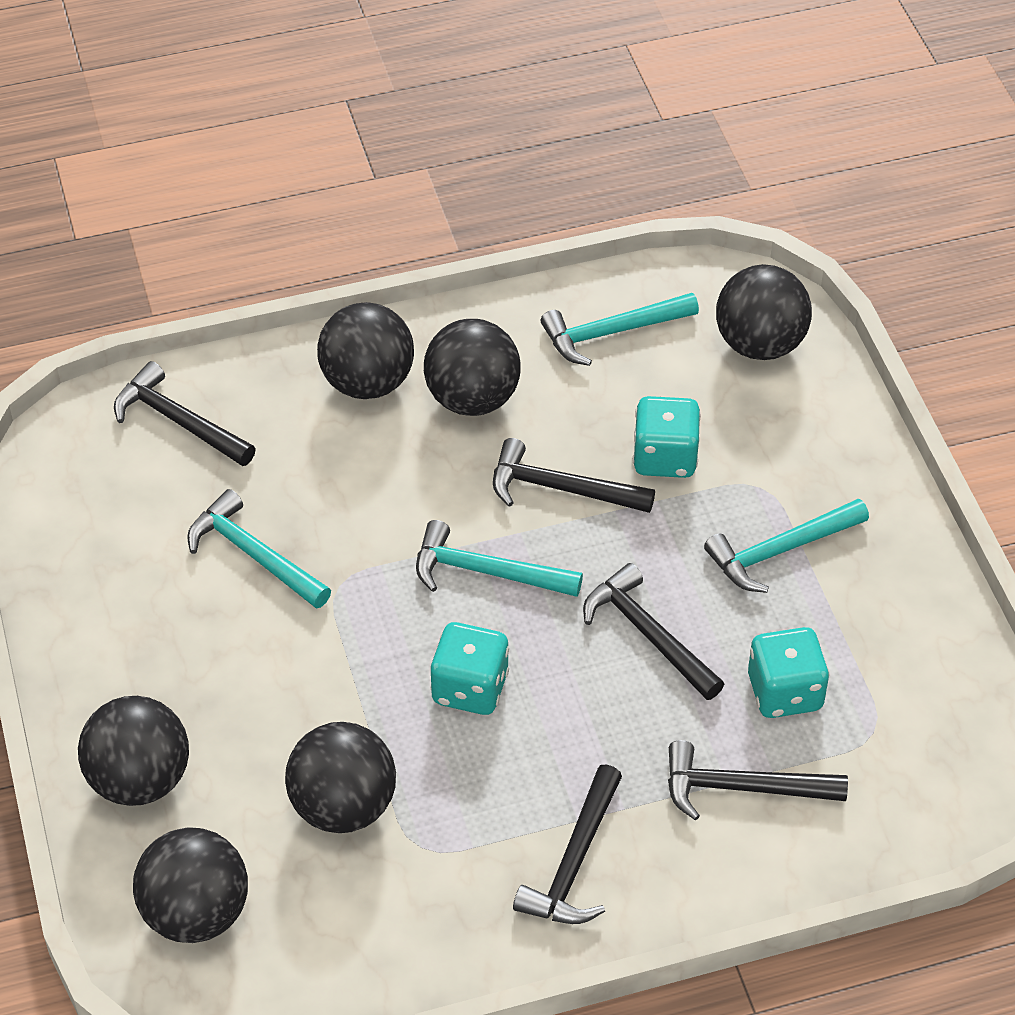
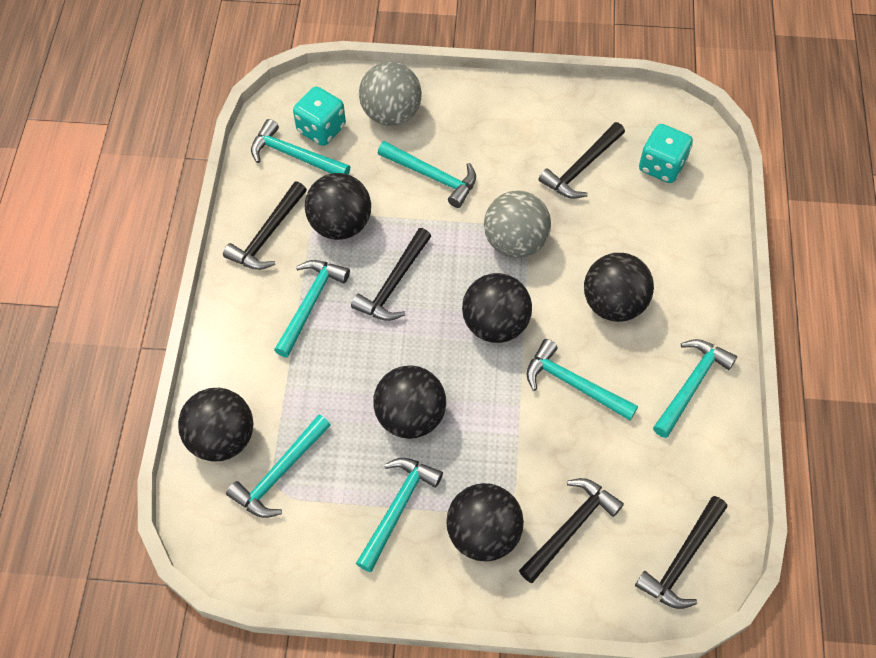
grey ball: none = 0 -> [359,62,422,126] [484,191,551,258] = 2
turquoise dice: [431,622,509,715] [633,396,701,478] [748,627,829,718] = 3 -> [293,86,346,146] [639,124,693,183] = 2
turquoise hammer: [187,489,331,609] [416,520,583,597] [541,293,699,366] [704,499,869,593] = 4 -> [226,415,331,518] [251,119,350,175] [274,260,350,357] [356,458,443,572] [378,141,476,208] [526,339,638,421] [653,339,737,438] = 7

